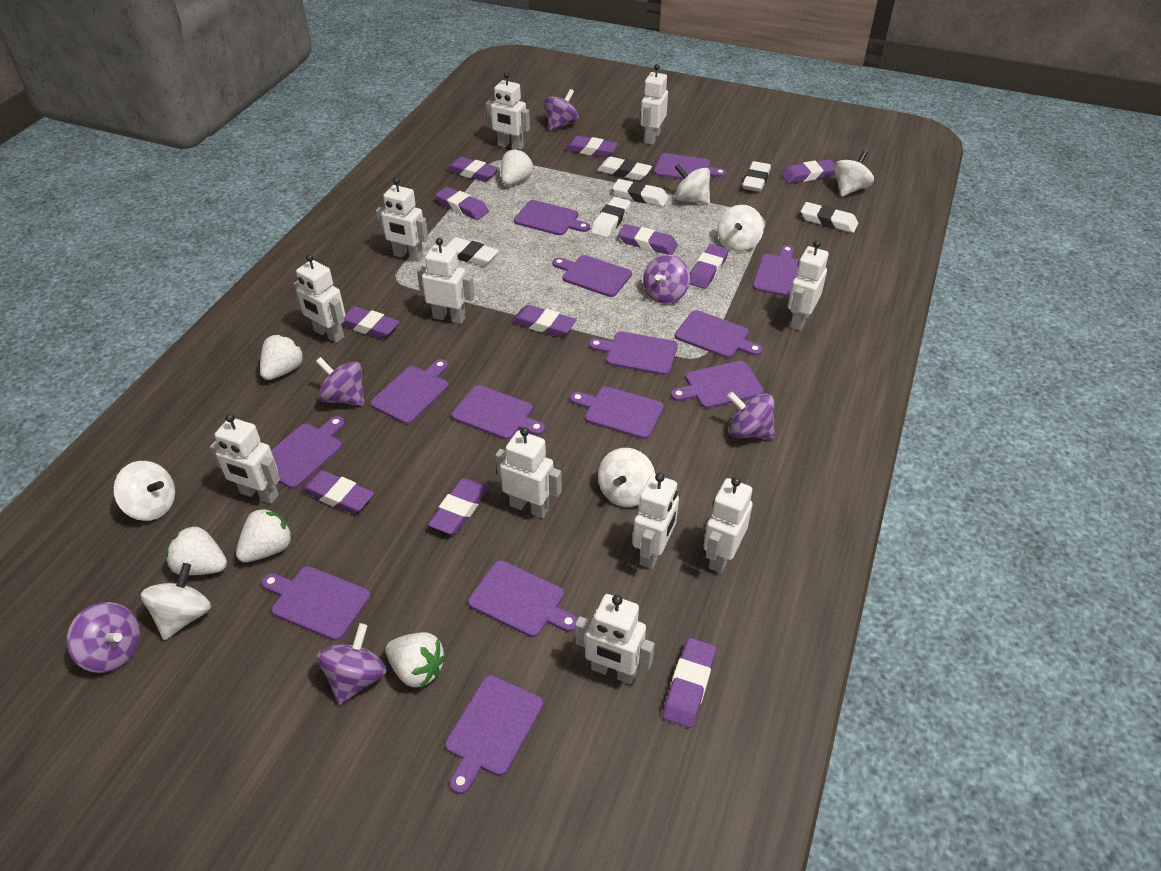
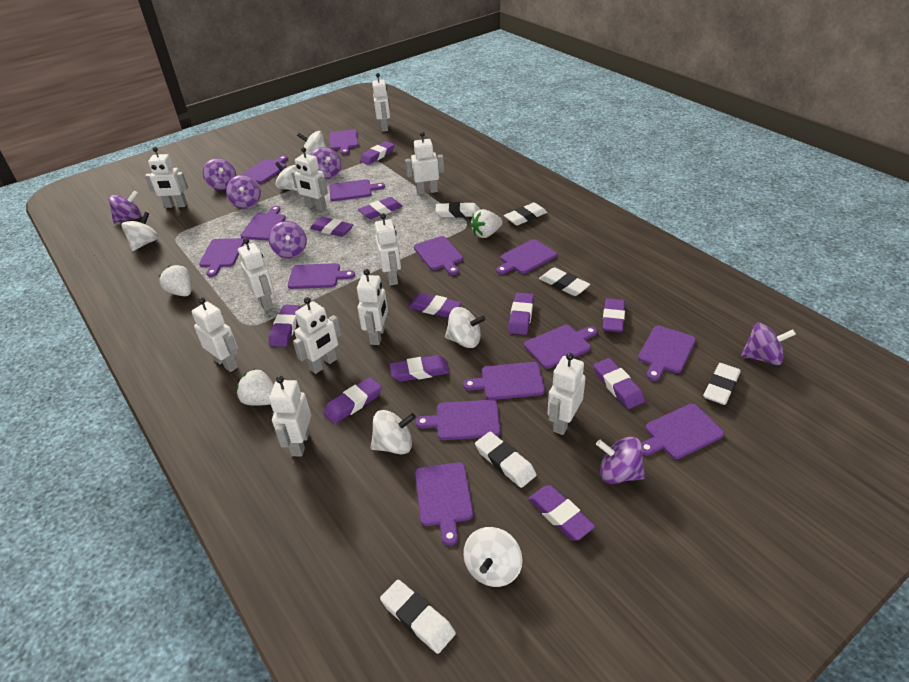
purple spinning top: [67,602,140,673] [316,357,364,406] [317,623,387,705] [544,89,579,131] [643,254,690,304] [727,392,775,439] = 6 -> [108,190,141,223] [203,158,236,190] [226,175,261,209] [269,221,307,258] [311,147,341,179] [596,437,645,484] [741,323,796,365] = 7
white strawberry: [166,525,227,575] [236,507,293,562] [260,334,304,380] [385,632,446,688] [501,148,534,185] = 5 -> [159,265,192,296] [236,369,274,406] [470,209,503,238] = 3

